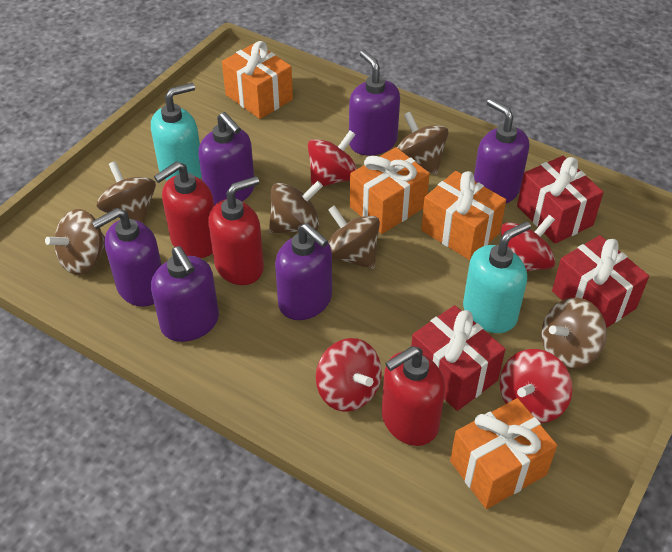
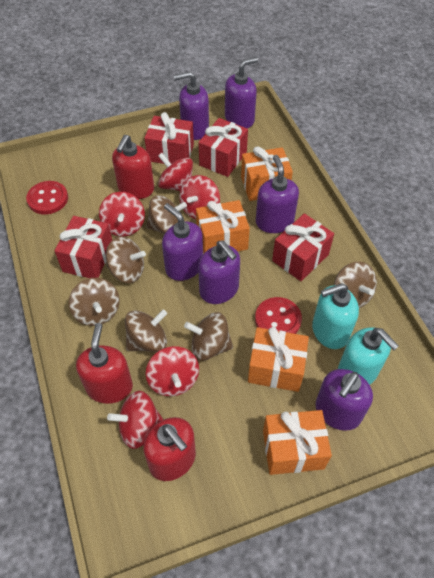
red button: none = 0 -> [26,181,68,214] [255,297,302,334] = 2
red gift: [411,305,505,411] [517,156,604,244] [552,235,649,328] = 3 -> [55,216,112,278] [145,112,194,164] [198,118,248,177] [272,213,334,281] = 4
red spinning top: [308,130,357,187] [316,338,382,412] [500,349,572,423] [501,215,555,271] = 4 -> [99,192,145,237] [107,391,164,449] [146,346,199,396] [158,153,193,191] [179,175,220,219] = 5

